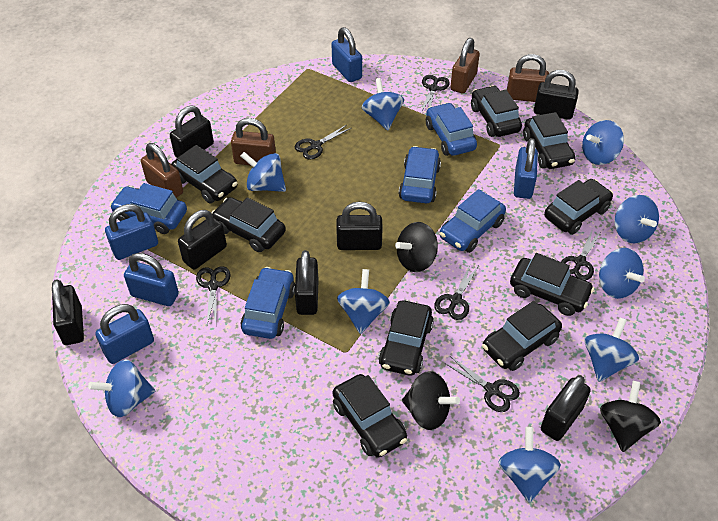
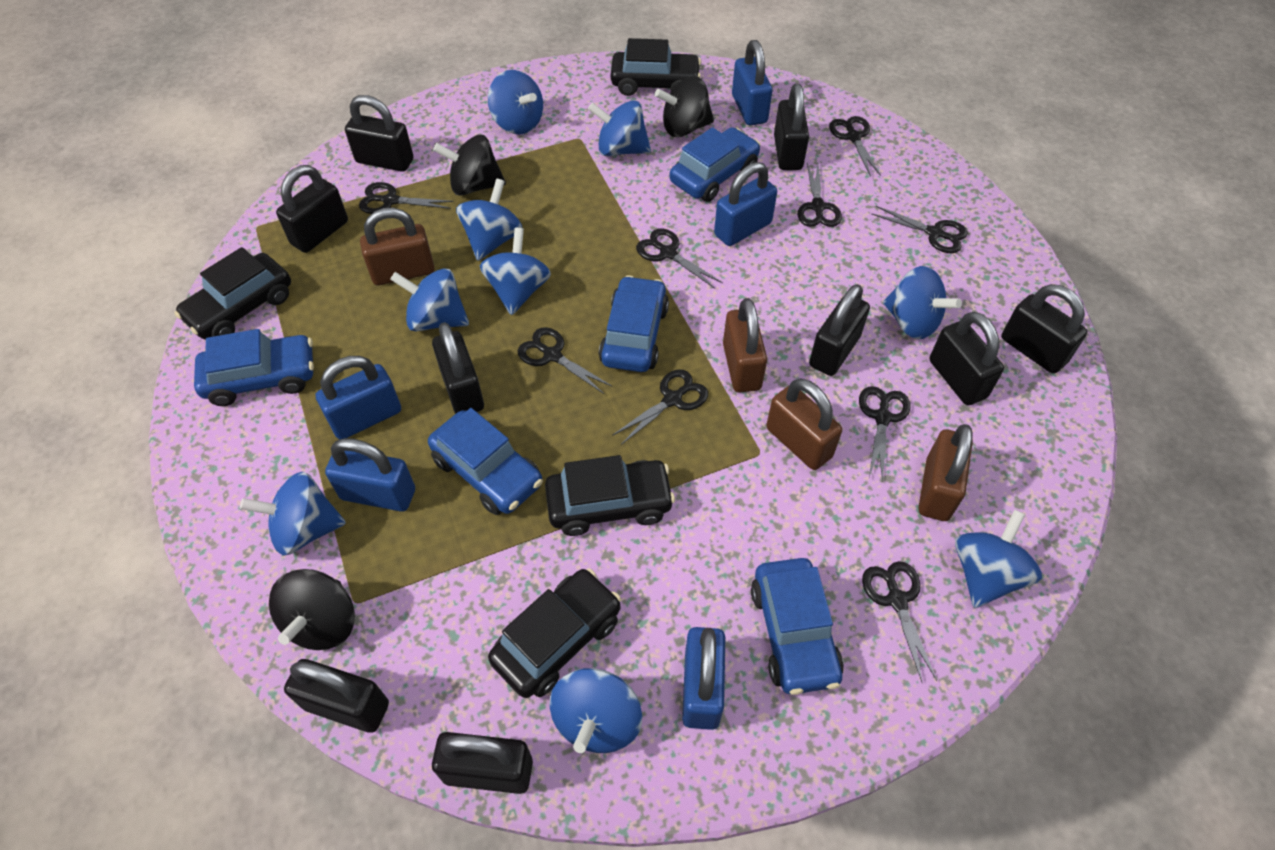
black car: [171,145,237,203] [211,197,286,252] [333,374,407,458] [379,300,434,376] [471,86,522,137] [482,301,562,371] [510,253,594,316] [523,112,576,169] [544,179,613,235] = 9 -> [174,247,291,339] [488,569,621,698] [545,455,675,536] [611,38,701,96] = 4
black padlock: [52,279,84,345] [170,106,214,158] [178,210,227,270] [295,250,319,315] [336,202,383,250] [534,70,579,120] [541,375,591,441] = 7 -> [276,165,348,253] [284,659,389,733] [345,95,413,172] [432,322,484,414] [432,732,533,794] [774,83,809,170] [809,284,870,376] [930,312,1004,405] [1001,284,1087,374] = 9
black scissors: [196,266,231,325] [295,125,351,159] [421,75,450,112] [434,263,478,320] [444,356,520,412] [561,229,601,280] = 6 -> [359,182,454,214] [518,327,612,394] [612,369,708,445] [636,228,723,289] [798,163,842,227] [829,116,881,177] [859,386,910,482] [862,561,937,683] [872,206,968,253] = 9

